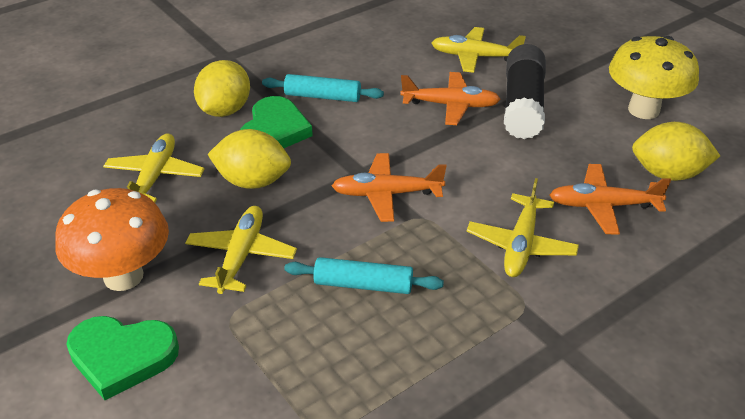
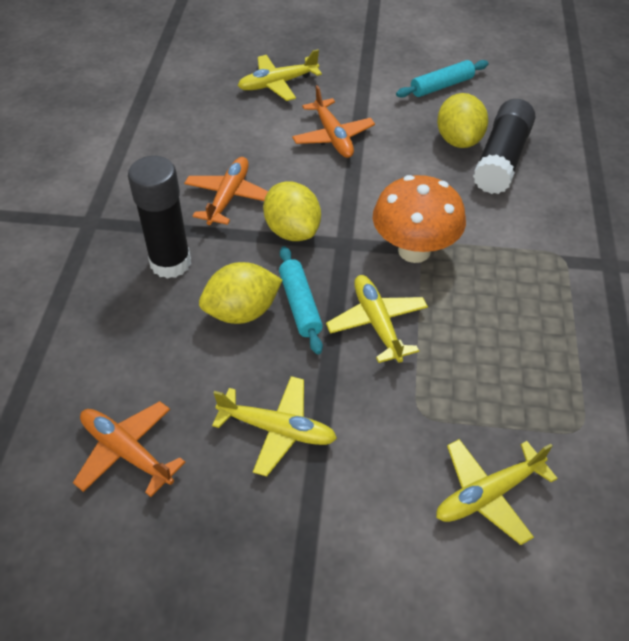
black glue stick: [504,44,546,140] = 1 -> [128,156,191,279] [473,99,535,194] = 2
green heart: [66,316,179,400] [240,96,313,148] = 2 -> none = 0
yellow mushroom: [609,36,699,119] = 1 -> none = 0

